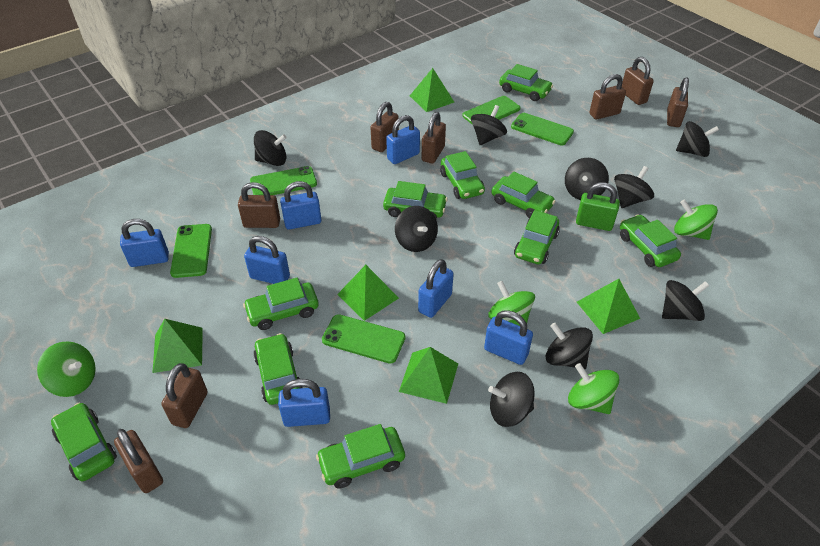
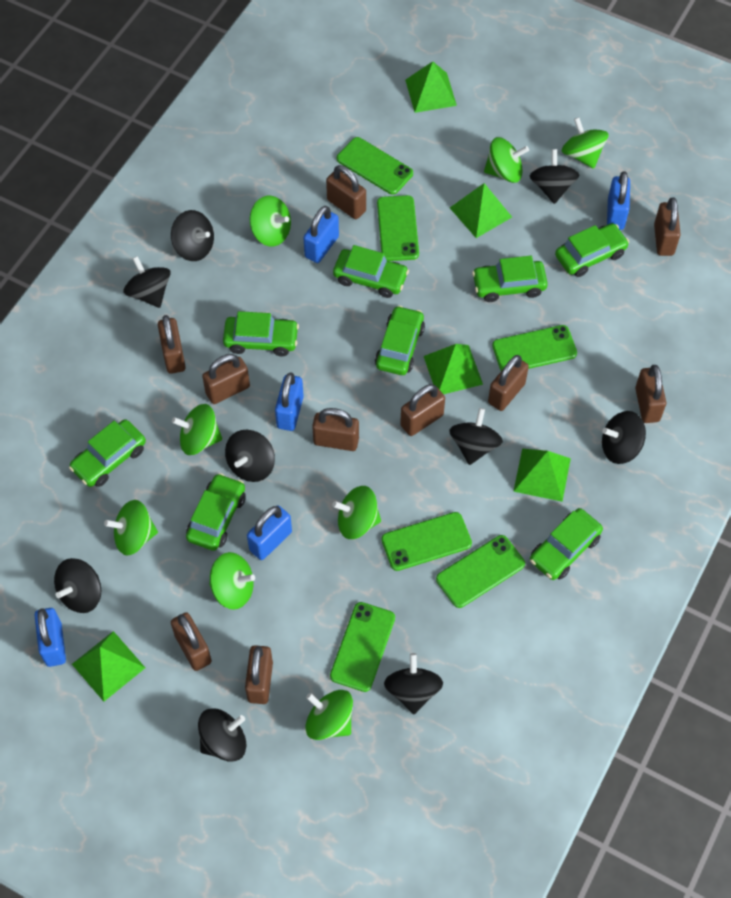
blue padlock: [120,219,169,267] [244,236,290,284] [278,379,330,427] [280,181,321,230] [386,115,420,164] [418,259,454,318] [484,310,533,365] = 7 -> [34,608,66,667] [247,505,292,560] [275,372,304,431] [303,206,339,263] [607,171,630,230] = 5
brown padlock: [114,429,163,493] [161,363,208,428] [238,182,280,228] [370,102,399,152] [422,112,446,164] [589,74,626,120] [622,57,654,105] [667,78,689,127] = 8 -> [158,315,186,374] [171,612,212,671] [202,354,250,404] [245,645,273,704] [312,408,359,451] [326,165,366,219] [400,384,445,436] [488,355,529,411] [635,365,666,423] [654,197,681,256] = 10
green car: [51,403,117,481] [243,278,319,330] [253,333,303,405] [316,424,405,489] [383,181,448,219] [440,151,485,199] [492,172,556,218] [499,64,553,101] [514,210,560,264] [620,214,681,267] = 10 -> [69,419,146,487] [186,473,246,551] [223,311,299,356] [333,245,409,298] [375,305,425,375] [472,256,548,302] [530,508,603,580] [555,223,629,277] = 8
green padlock: [576,182,620,231] = 1 -> none = 0
green phone: [170,224,212,278] [250,166,317,195] [322,314,405,364] [462,96,521,125] [511,113,574,145] = 5 -> [330,602,395,692] [337,137,413,195] [377,195,419,261] [381,512,472,571] [436,535,525,608] [492,325,577,371] = 6
green spinning top: [37,341,96,397] [488,281,535,326] [568,363,619,414] [674,199,718,240] = 4 -> [104,500,158,555] [172,404,222,455] [209,552,255,610] [250,196,291,246] [305,690,353,740] [332,486,381,539] [484,137,529,183] [562,117,608,169] = 8

